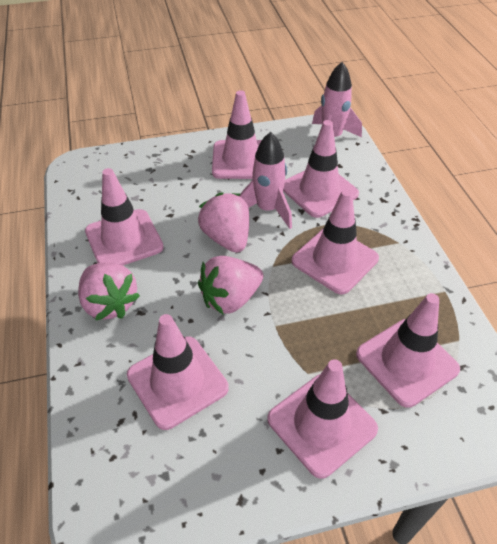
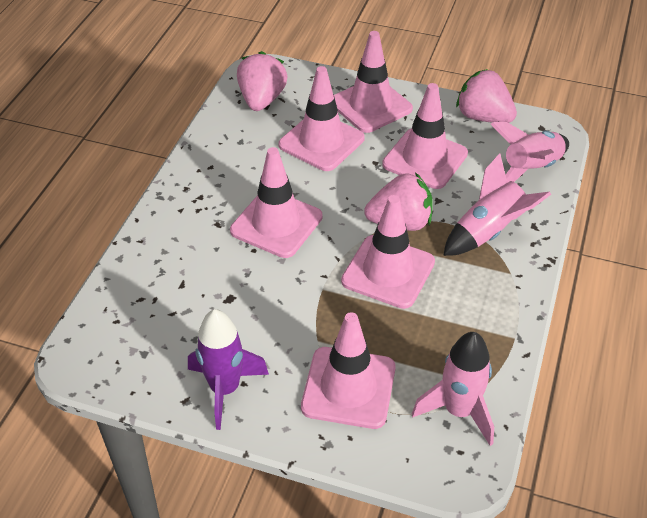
pink rocket: [239,132,292,229] [312,62,362,137] = 2 -> [412,332,494,446] [443,153,551,256] [491,122,569,183] = 3
pink traffic cone: [85,168,164,265] [127,314,229,430] [212,90,262,179] [267,359,378,479] [283,120,359,218] [292,189,379,294] [356,293,460,408] = 7 -> [230,147,322,258] [279,66,365,171] [301,312,396,429] [334,31,413,133] [341,195,435,309] [382,83,468,189] = 6
purple rocket: none = 0 -> [188,309,269,430] = 1

